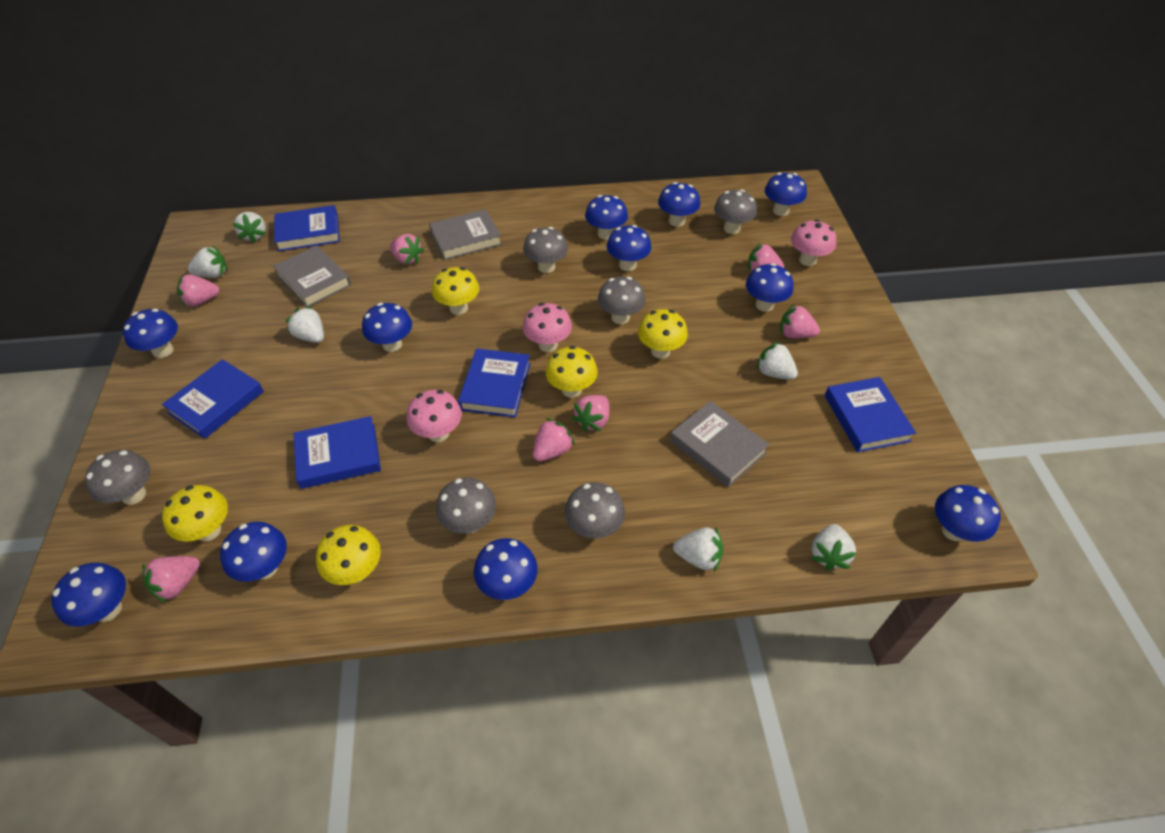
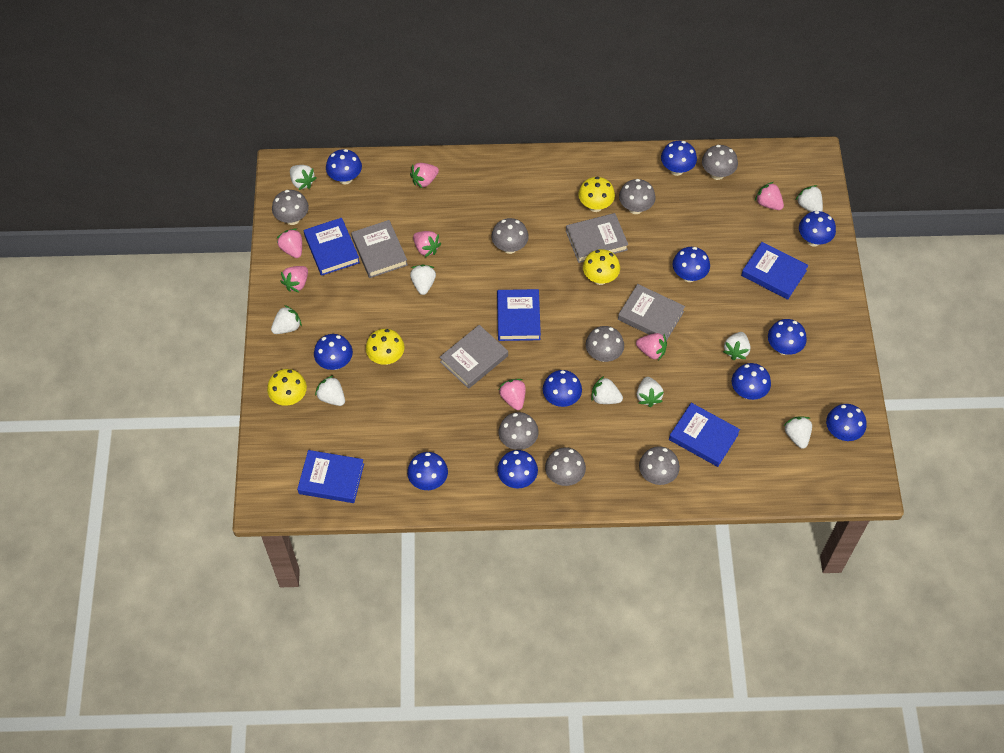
grey book: [273,245,351,307] [429,209,502,260] [670,401,769,487] = 3 -> [351,220,408,278] [440,325,508,389] [566,213,628,263] [618,284,685,341] = 4
grey mushroom: [85,450,150,505] [436,478,496,534] [523,227,568,273] [565,482,625,539] [598,276,646,324] [714,189,757,234] = 6 -> [272,190,309,225] [491,218,529,254] [499,412,539,450] [545,447,586,486] [586,326,624,362] [619,179,656,214] [639,446,680,485] [702,145,738,180] = 8
pink mushroom: [407,390,462,442] [523,303,572,352] [791,220,836,266] = 3 -> none = 0
white strawberry: [188,246,228,278] [232,212,266,243] [286,306,324,343] [673,527,723,572] [756,341,798,380] [811,524,857,571] = 6 -> [271,305,302,334] [290,165,316,190] [315,375,345,406] [410,265,436,295] [591,376,623,404] [637,377,664,407] [723,332,750,360] [784,417,812,449] [796,185,823,212] = 9
yellow mushroom: [162,485,228,542] [316,525,381,585] [432,267,479,315] [545,346,598,398] [638,309,688,359] = 5 -> [267,369,307,406] [366,329,404,365] [578,177,615,212] [583,249,620,285] = 4

